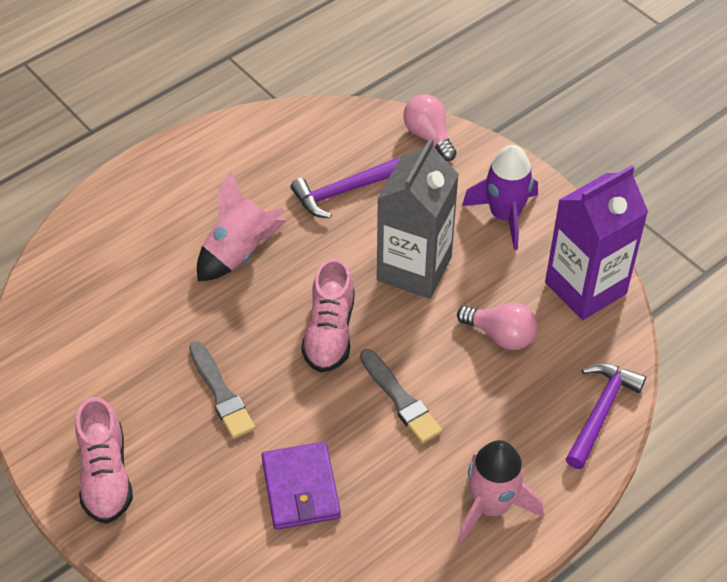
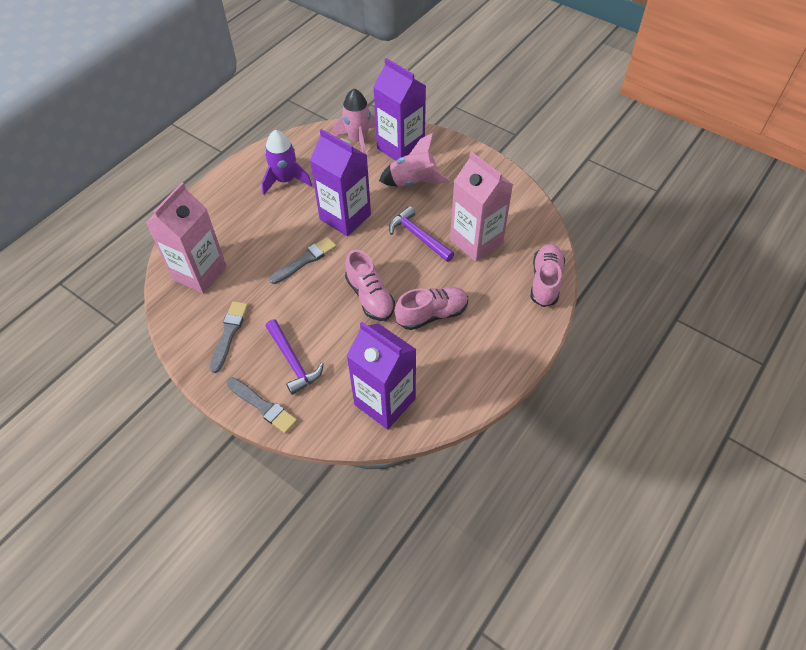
grey brush: [189,341,255,439] [360,349,442,444] = 2 -> [210,301,248,373] [226,377,297,434] [269,237,337,284] = 3
grey carton: [377,138,459,299] = 1 -> none = 0
pink carton: none = 0 -> [146,182,227,294] [450,152,513,262] = 2
pink light bulb: [403,94,457,161] [457,303,537,350] = 2 -> none = 0
pink shoe: [75,397,133,524] [301,258,355,373] = 2 -> [345,249,395,321] [395,287,468,330] [531,244,565,307] = 3
purple carton: [545,165,648,320] = 1 -> [310,129,371,236] [347,322,417,430] [373,58,426,161] = 3
purple wallet: [262,442,341,530] = 1 -> none = 0

